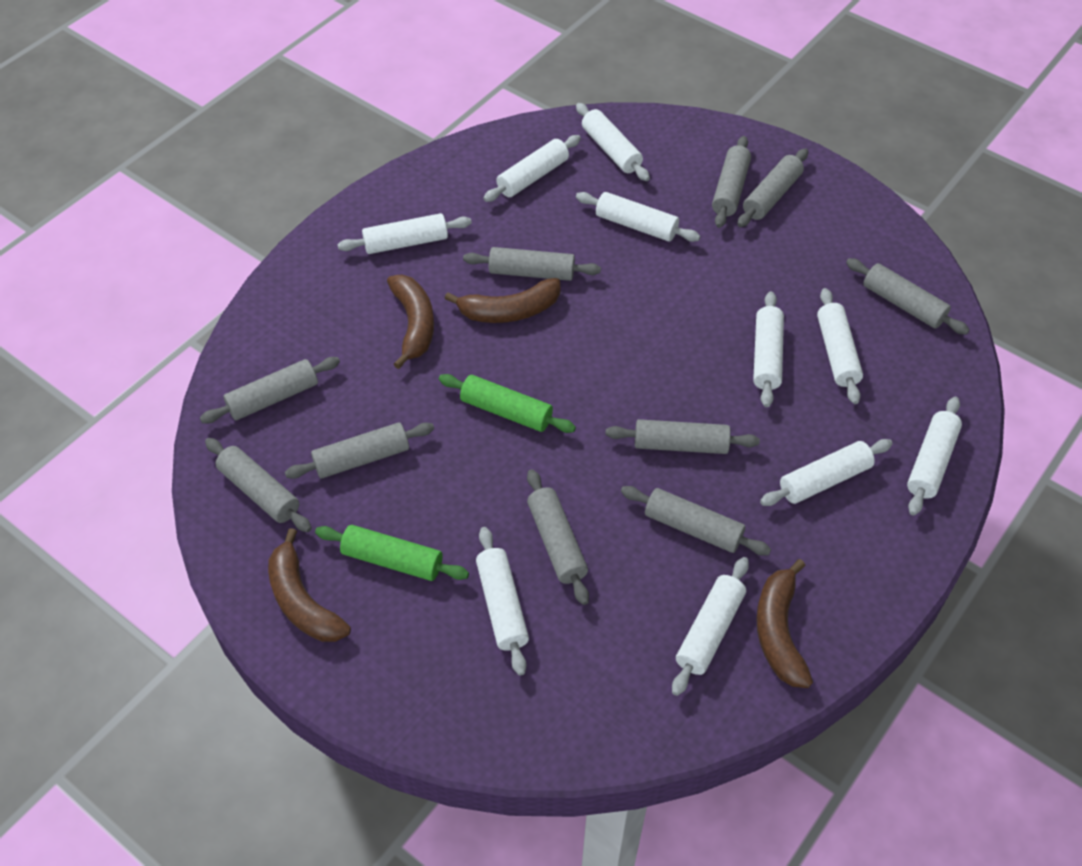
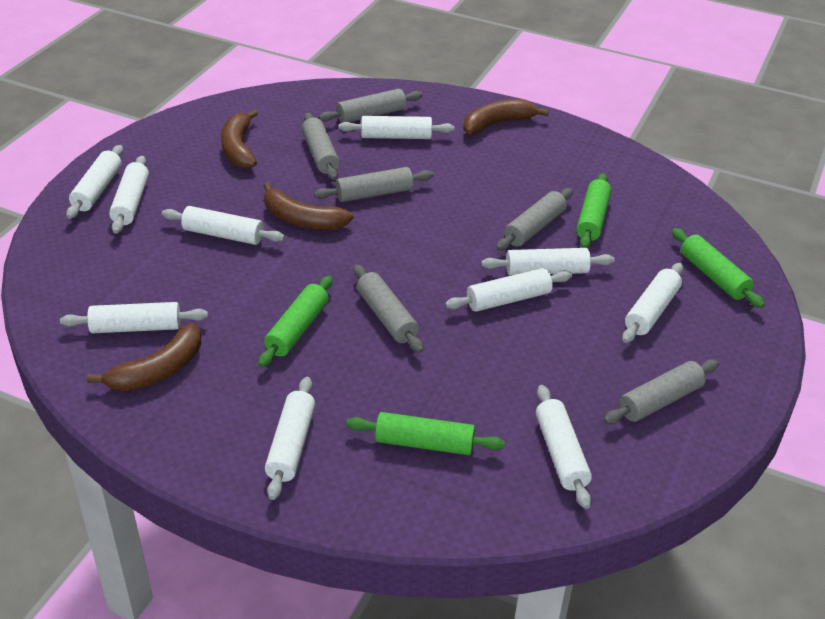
green rolling pin: [315,525,469,581] [439,374,576,433] = 2 -> [258,276,333,367] [346,412,505,455] [576,173,612,248] [672,228,765,308] = 4
grey rolling pin: [200,357,340,423] [205,438,312,532] [285,422,434,479] [463,247,601,281] [527,469,589,605] [605,419,760,454] [621,486,771,555] [712,136,751,228] [737,148,808,227] [846,258,970,335] = 10 -> [302,113,340,180] [314,167,434,202] [319,89,423,123] [354,265,423,353] [496,188,573,251] [603,359,719,424] = 6

